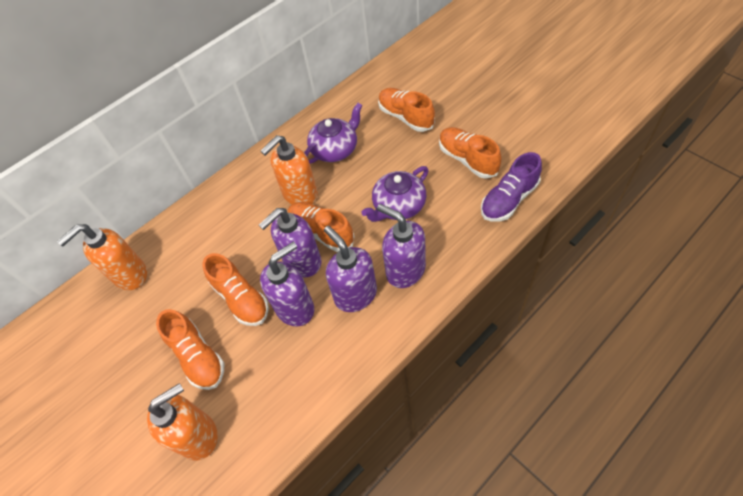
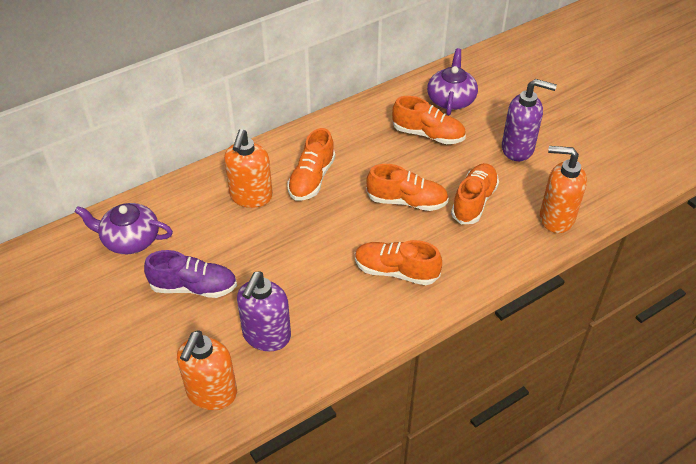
purple soap dispenser: [259,208,321,277] [260,242,314,326] [324,226,377,312] [377,204,426,288] = 4 -> [237,271,291,351] [502,79,557,161] = 2

